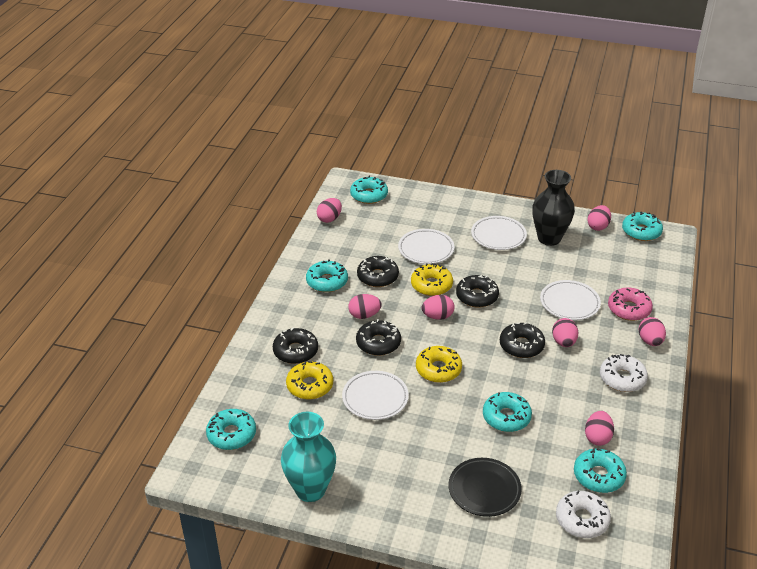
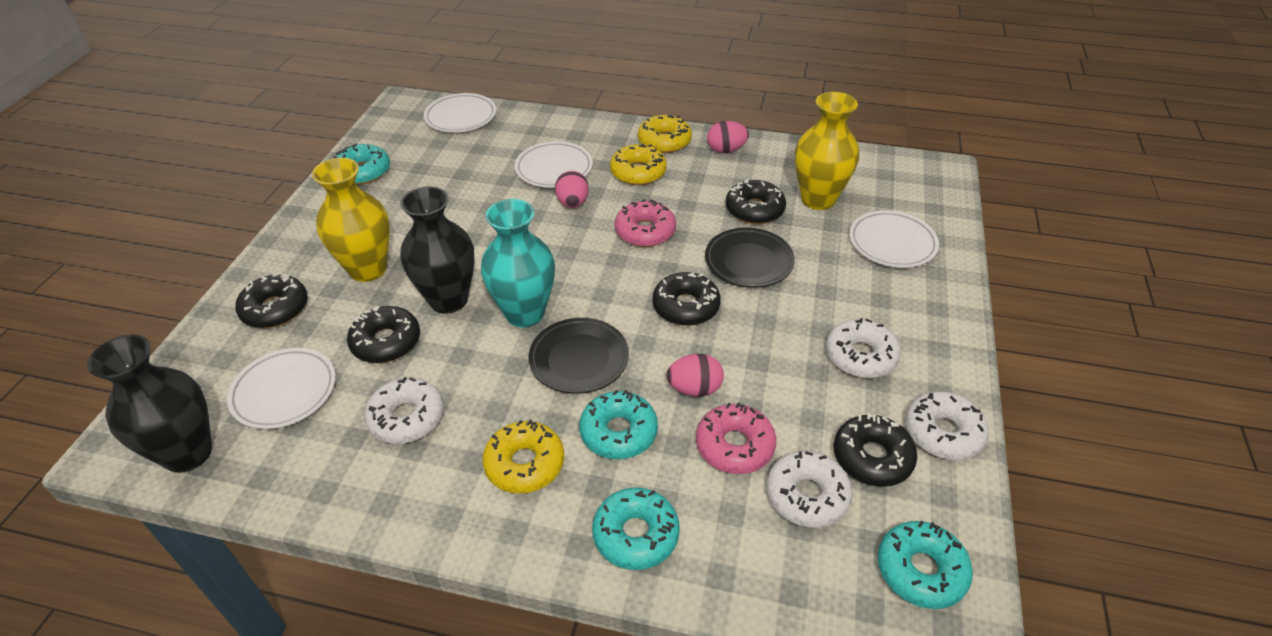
black plate: [449,458,522,517] = 1 -> [528,318,629,394] [705,228,795,288] = 2
black vase: [532,170,575,246] = 1 -> [87,335,212,473] [400,186,474,314] = 2
pink donut: [608,287,653,321] = 1 -> [615,199,676,247] [696,402,776,474] = 2
pink egg: [317,198,342,223] [348,294,381,319] [422,295,455,320] [552,318,578,347] [585,411,614,446] [587,205,611,231] [639,317,666,346] = 7 -> [555,171,589,208] [667,354,724,397] [707,121,749,153] = 3
turquoise donut: [206,409,256,450] [306,259,348,292] [350,176,388,204] [483,392,532,432] [574,448,627,493] [622,212,663,241] = 6 -> [334,144,390,185] [579,389,658,459] [592,488,680,570] [878,520,973,609] = 4
white donut: [556,491,611,538] [600,354,648,392] = 2 -> [364,377,444,444] [767,451,853,528] [826,318,901,378] [905,391,989,460] = 4
yellow vase: none = 0 -> [312,158,390,282] [795,92,859,210] = 2

